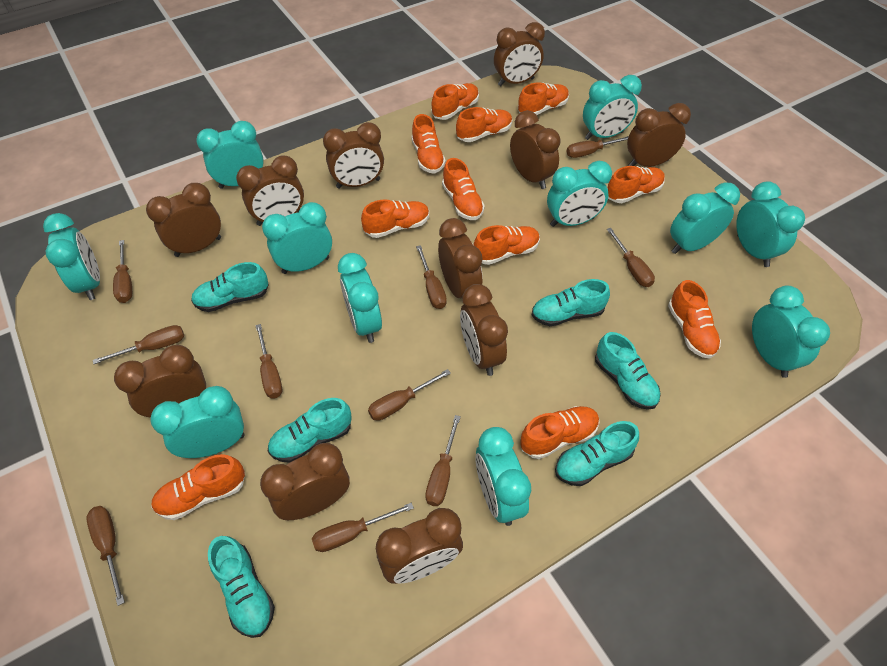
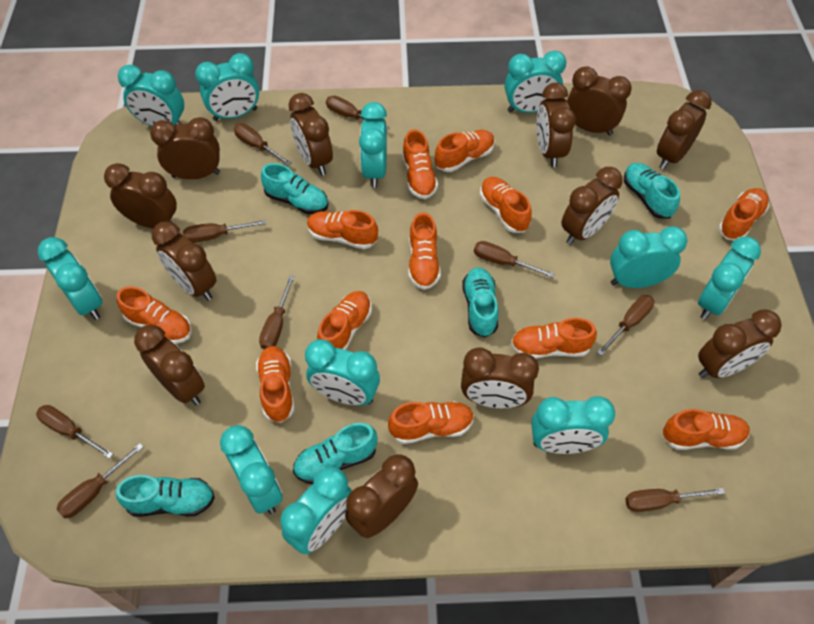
brown clock: [114,345,206,417] [146,183,221,257] [236,155,304,226] [260,443,350,520] [323,122,384,189] [376,508,463,584] [438,218,483,298] [460,284,508,376] [494,22,545,86] [510,110,560,189] [627,103,691,167] = 11 -> [104,163,177,229] [134,325,205,405] [150,117,220,179] [152,221,216,301] [288,93,333,175] [345,454,418,538] [461,348,539,408] [537,83,576,167] [561,167,623,245] [567,66,632,135] [657,90,712,169] [698,309,782,378] = 12
brown screwdriver: [86,506,125,606] [93,325,184,364] [113,240,132,303] [255,324,282,398] [312,503,414,552] [368,369,451,421] [416,245,447,309] [425,415,461,506] [566,136,629,158] [607,228,655,287] = 10 -> [36,405,113,459] [56,443,143,518] [183,220,266,243] [234,124,291,166] [259,275,295,350] [326,96,390,131] [474,241,554,278] [597,295,654,356] [625,488,725,512] = 9
orange shoe: [151,454,245,520] [361,199,429,238] [411,114,446,174] [431,83,479,120] [442,158,485,220] [456,107,512,142] [474,225,540,265] [518,82,569,115] [520,406,600,459] [607,166,665,203] [668,280,721,359] = 11 -> [117,286,192,344] [256,346,294,423] [307,210,378,249] [317,291,372,350] [388,401,474,444] [402,130,438,199] [409,212,441,290] [435,130,495,172] [480,177,532,233] [511,318,597,359] [662,409,750,450] [718,188,769,241] = 12
turquoise shoe: [191,262,269,312] [208,536,275,638] [268,398,352,463] [532,279,610,326] [555,421,639,486] [595,332,661,410] = 6 -> [116,475,215,516] [261,163,328,214] [293,423,378,484] [462,267,498,337] [624,163,680,219] = 5

